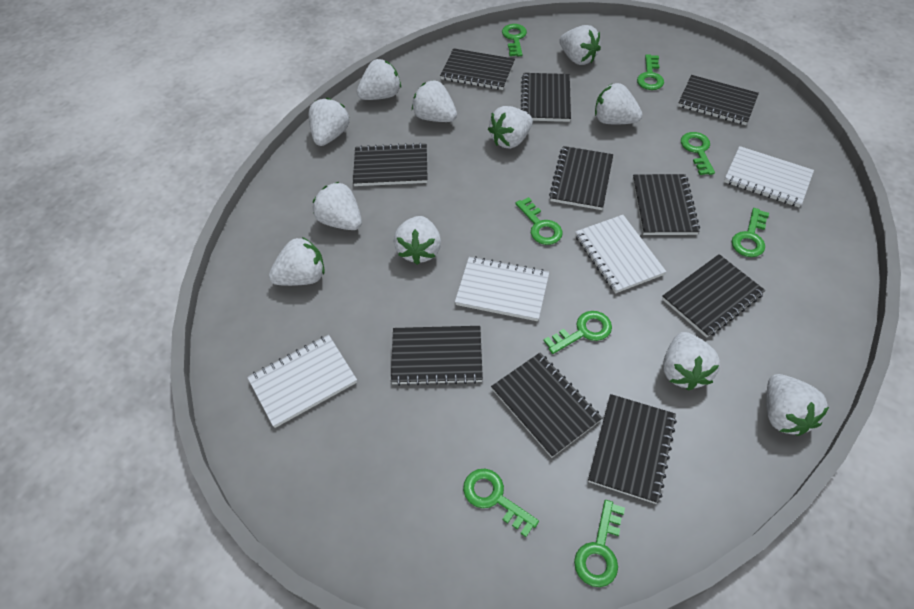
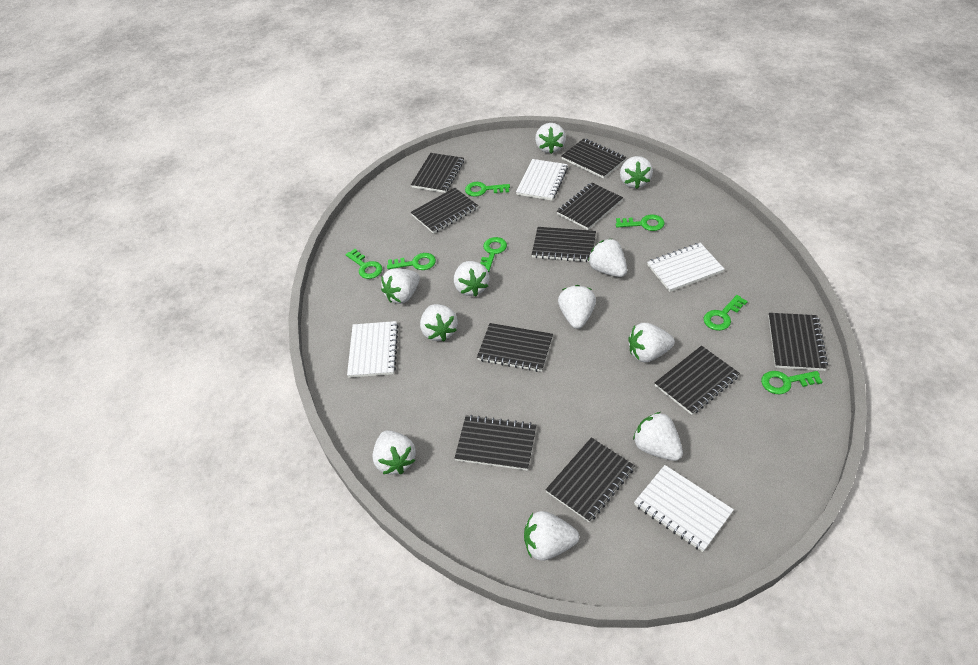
green key: [463,469,539,537] [502,24,527,56] [515,197,563,245] [544,311,612,354] [574,500,625,587] [637,54,664,90] [681,132,715,175] [732,208,769,257] = 8 -> [346,249,382,279] [387,253,436,270] [465,182,510,197] [480,237,507,272] [616,214,665,231] [703,295,748,331] [761,371,823,394] = 7

